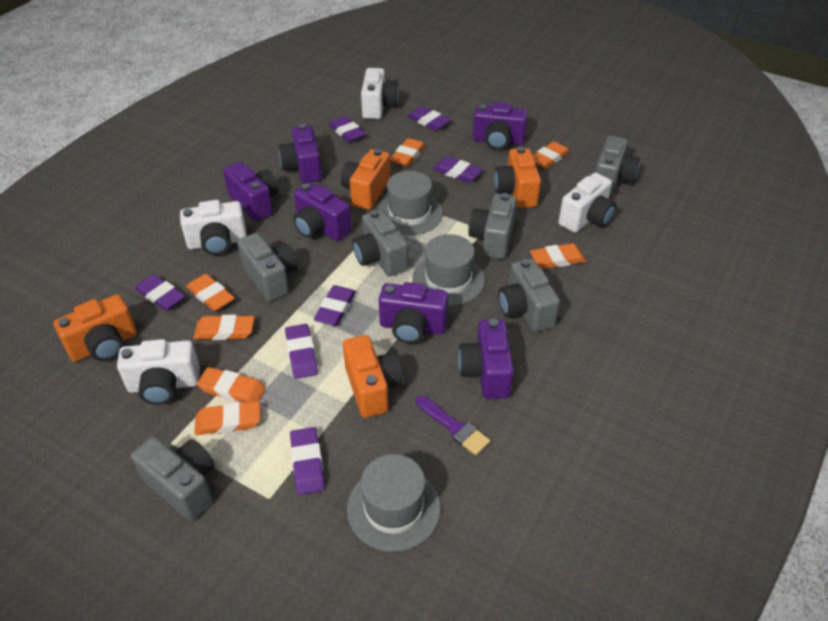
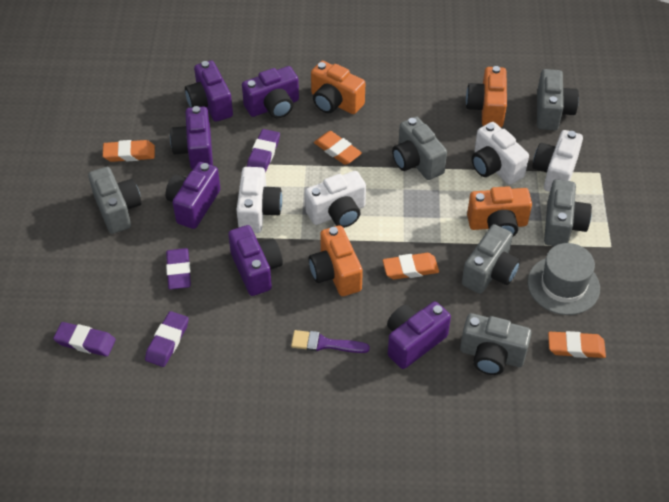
grey hat: [347,454,441,552] [377,171,443,235] [412,234,485,306] = 3 -> [528,243,600,315] = 1
orange eraser: [186,274,235,311] [194,315,255,340] [195,401,260,435] [197,367,266,403] [390,138,426,167] [530,243,586,269] [533,141,570,169] = 7 -> [103,140,155,162] [314,131,362,165] [383,253,439,280] [548,331,606,358] = 4
purple eraser: [135,274,185,311] [285,324,318,379] [290,427,325,495] [314,285,356,326] [329,116,366,143] [407,106,451,131] [433,156,483,183] = 7 -> [53,322,116,357] [145,311,189,367] [166,248,191,290] [247,129,280,172] = 4

